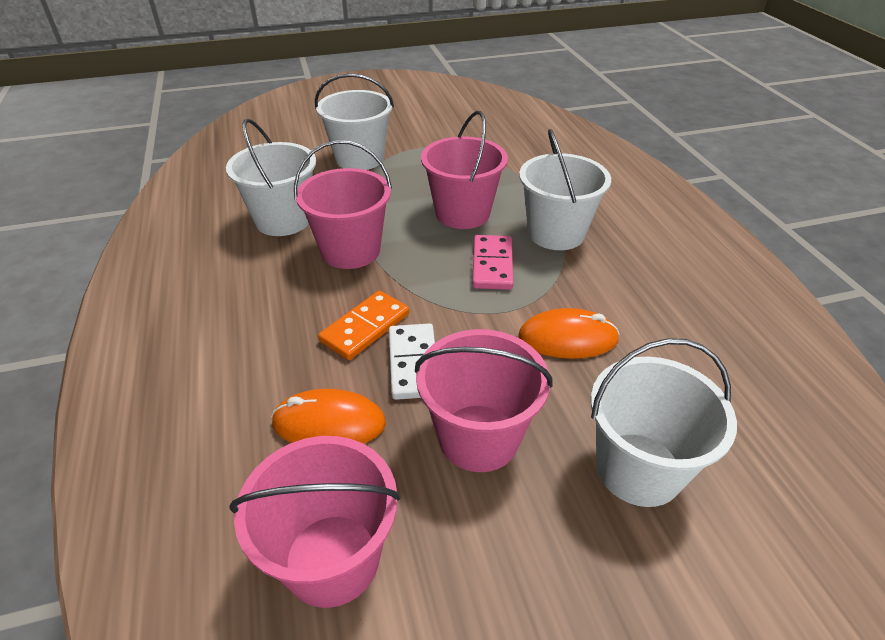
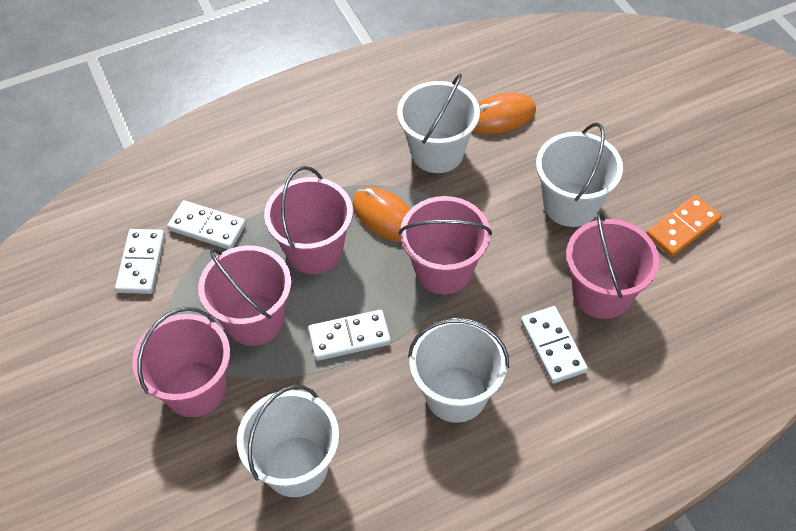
pink bucket: [229,436,401,608] [294,140,392,269] [415,329,553,472] [421,111,508,229] = 4 -> [132,307,230,417] [198,245,292,346] [264,166,353,274] [399,196,492,294] [566,211,660,319] = 5
pink domino: [472,235,514,290] = 1 -> none = 0
white domino: [389,323,435,400] = 1 -> [115,229,165,294] [167,200,246,249] [308,310,391,361] [521,306,588,384] = 4

